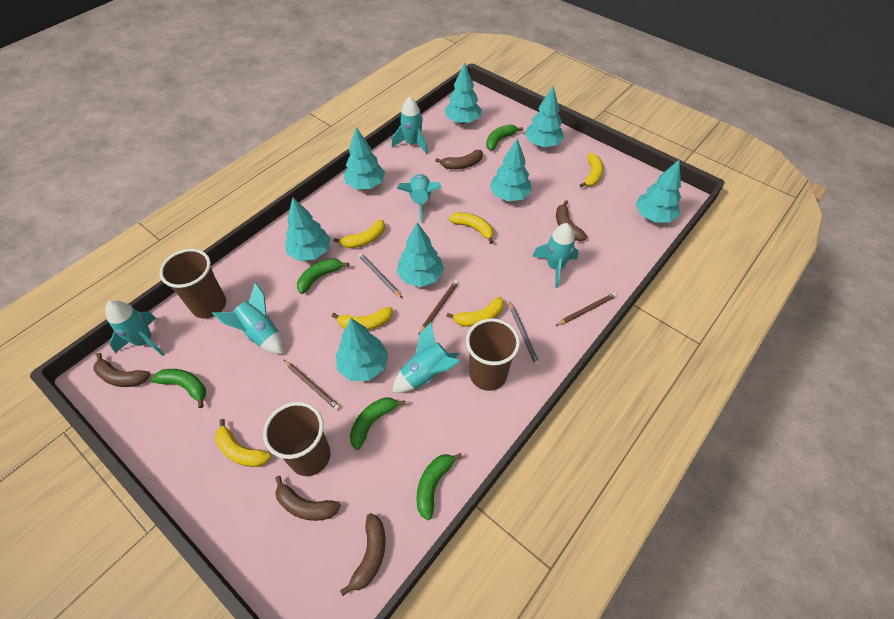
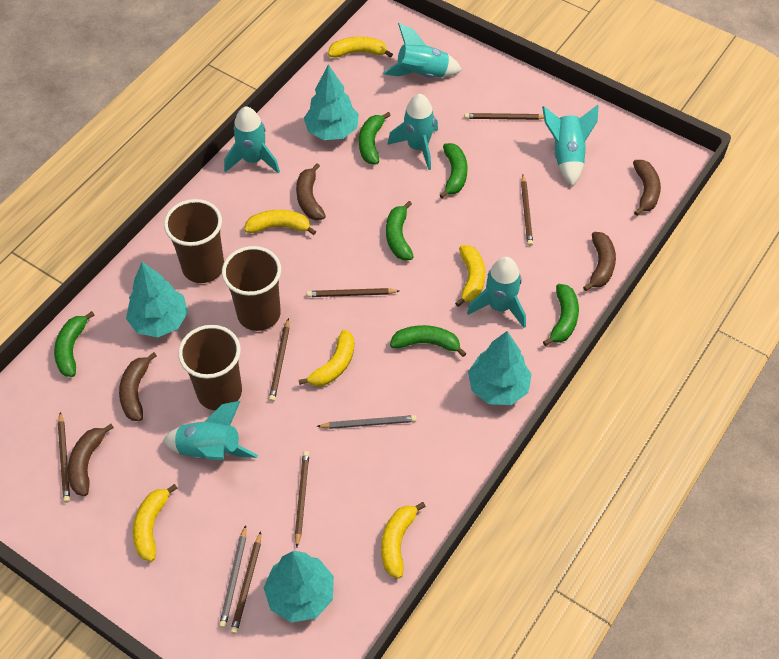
brown pencil: [284,360,340,410] [419,280,459,335] [555,292,617,326] = 3 -> [58,412,70,503] [230,531,261,634] [269,318,289,402] [295,451,309,547] [307,288,399,297] [464,113,544,120] [521,175,533,246] = 7
green banana: [151,369,206,408] [297,258,349,294] [350,397,405,450] [416,453,462,520] [486,124,523,151] = 5 -> [54,311,94,377] [359,112,391,164] [386,201,414,260] [390,325,466,357] [440,143,468,199] [543,284,579,346] = 6
turquoise tree: [285,197,331,261] [336,318,388,381] [344,127,385,189] [397,222,444,287] [445,63,482,124] [490,139,532,201] [525,86,564,147] [635,159,681,222] = 8 -> [126,262,188,337] [264,551,334,623] [304,64,359,140] [468,331,532,405] = 4

